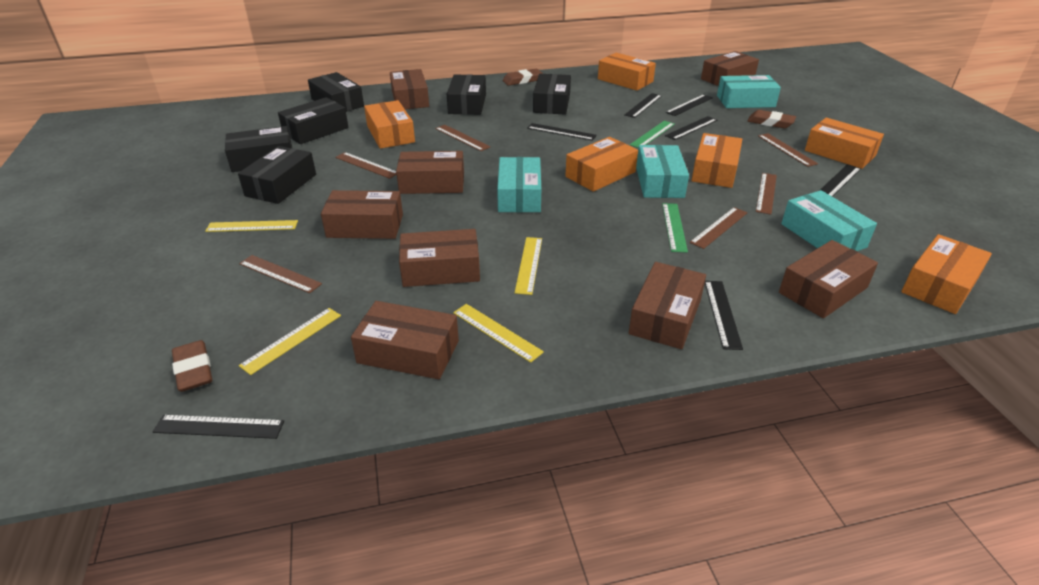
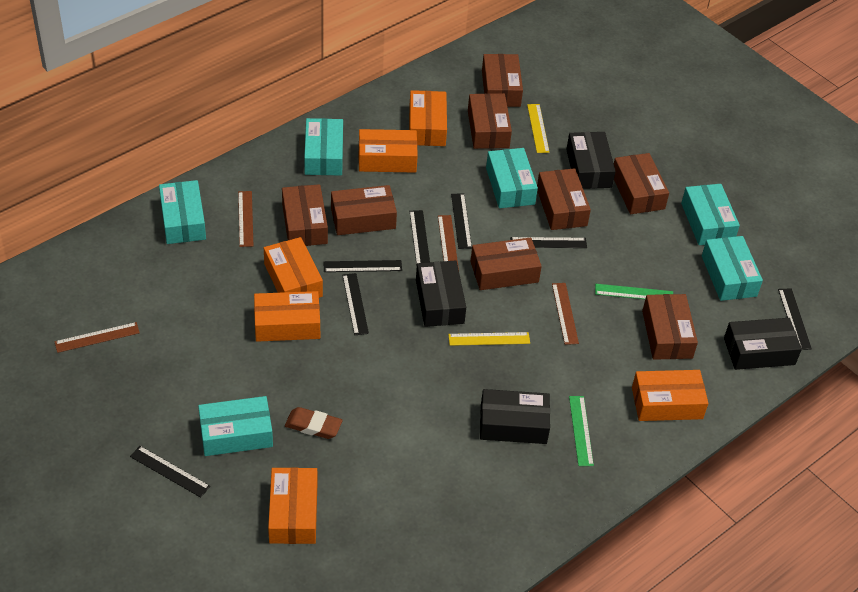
black box: [225,126,292,172] [238,146,316,204] [278,97,348,144] [308,72,364,112] [447,74,486,115] [533,74,571,115] = 6 -> [416,261,466,327] [480,389,550,444] [566,132,616,189] [724,318,802,370] = 4
brown eraser: [172,340,212,392] [503,69,543,86] [748,110,796,128] = 3 -> [285,407,343,439] = 1
brown ruler: [239,255,322,293] [335,152,397,179] [435,125,490,151] [690,207,748,249] [756,173,777,215] [758,133,818,167] = 6 -> [54,322,140,353] [238,191,253,247] [438,215,459,270] [552,283,579,345] = 4
turquoise box: [497,157,541,212] [636,145,689,198] [717,75,781,108] [781,190,877,251] = 4 -> [159,180,206,244] [198,396,273,456] [304,118,343,176] [486,148,538,208] [681,184,740,245] [702,236,763,301] = 6
yellow ruler: [205,220,298,232] [239,308,341,375] [453,304,544,363] [515,237,542,295] = 4 -> [448,332,530,346] [527,104,550,153] = 2

